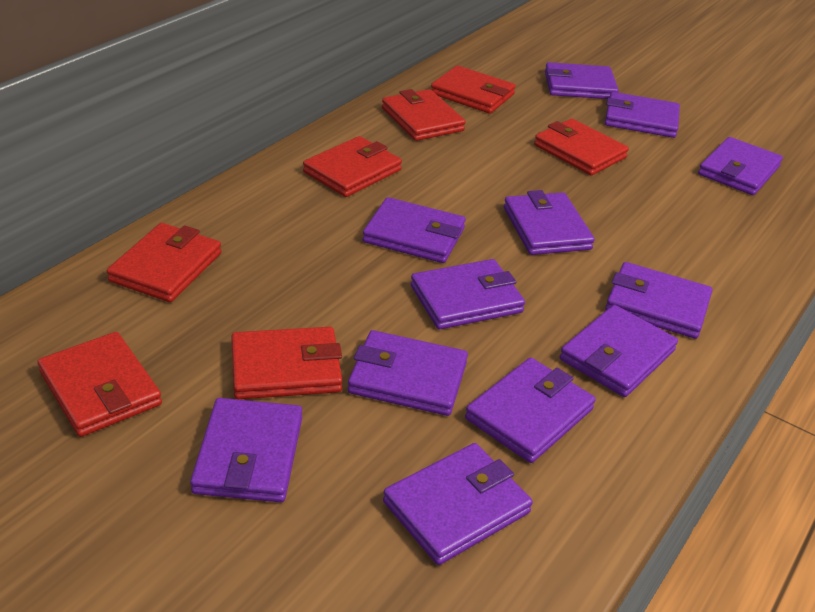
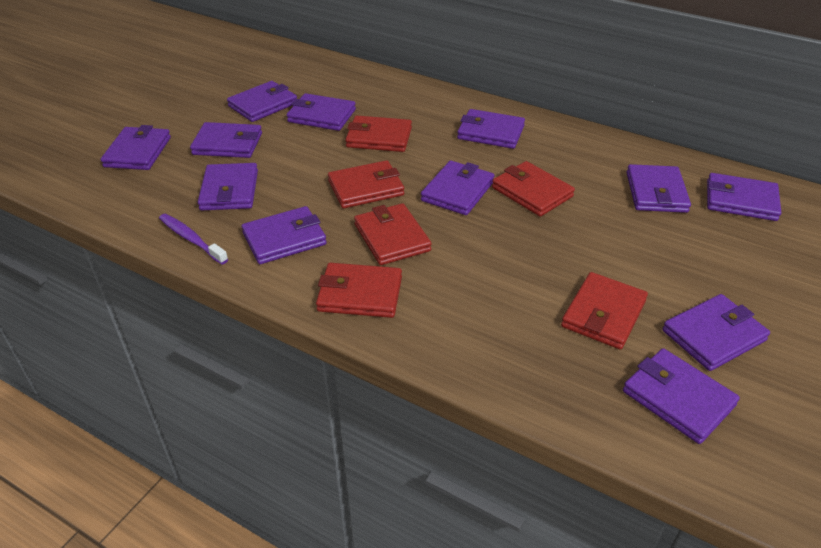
purple toothbrush: none = 0 -> [159,214,228,265] = 1
red wallet: [38,332,162,437] [107,223,222,302] [231,327,342,399] [303,136,402,197] [382,89,466,141] [431,66,516,114] [534,119,629,175] = 7 -> [316,263,402,318] [328,160,404,208] [345,116,412,152] [354,203,432,265] [492,161,575,217] [561,272,648,349] = 6

